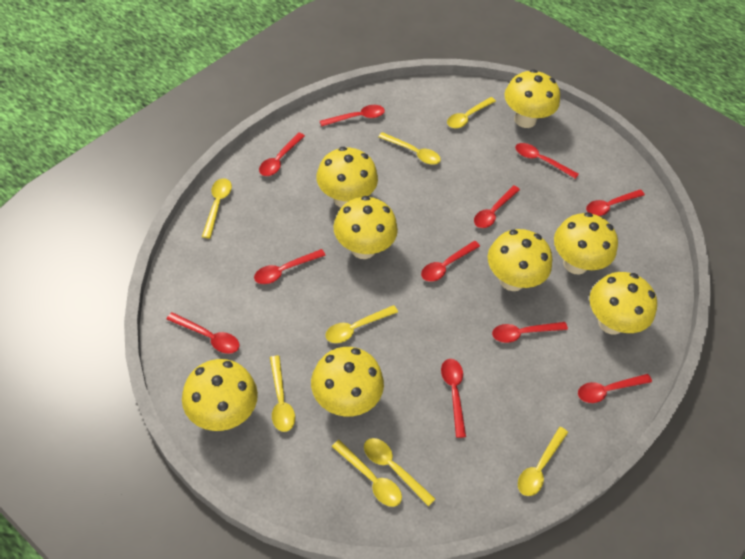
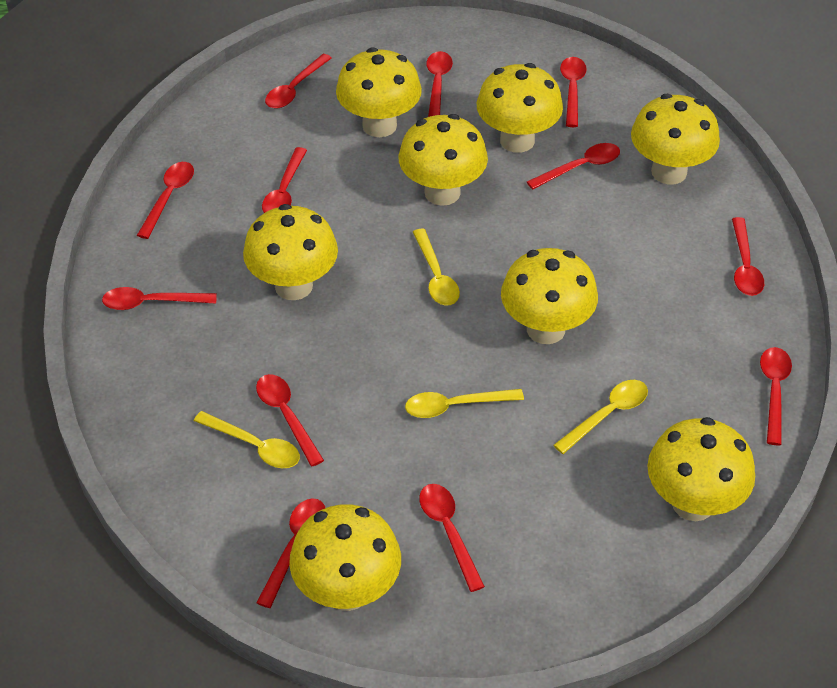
red spoon: [167,312,239,354] [254,249,326,284] [259,133,305,176] [320,105,385,126] [421,241,480,282] [441,359,466,438] [474,185,520,228] [492,322,568,343] [515,143,578,179] [578,374,652,403] [586,189,645,216] = 11 -> [102,287,217,310] [137,162,194,239] [256,374,324,466] [256,498,325,608] [262,147,307,213] [265,54,332,108] [419,484,485,592] [426,51,453,117] [527,143,620,190] [560,57,587,127] [732,217,764,296] [760,347,792,445] = 12
yellow spoon: [202,178,232,239] [270,356,295,432] [325,305,398,343] [332,440,402,507] [364,438,435,507] [379,132,441,165] [447,97,496,128] [518,427,568,496] = 8 -> [194,411,300,468] [405,389,524,418] [413,229,460,306] [553,380,648,454] = 4

